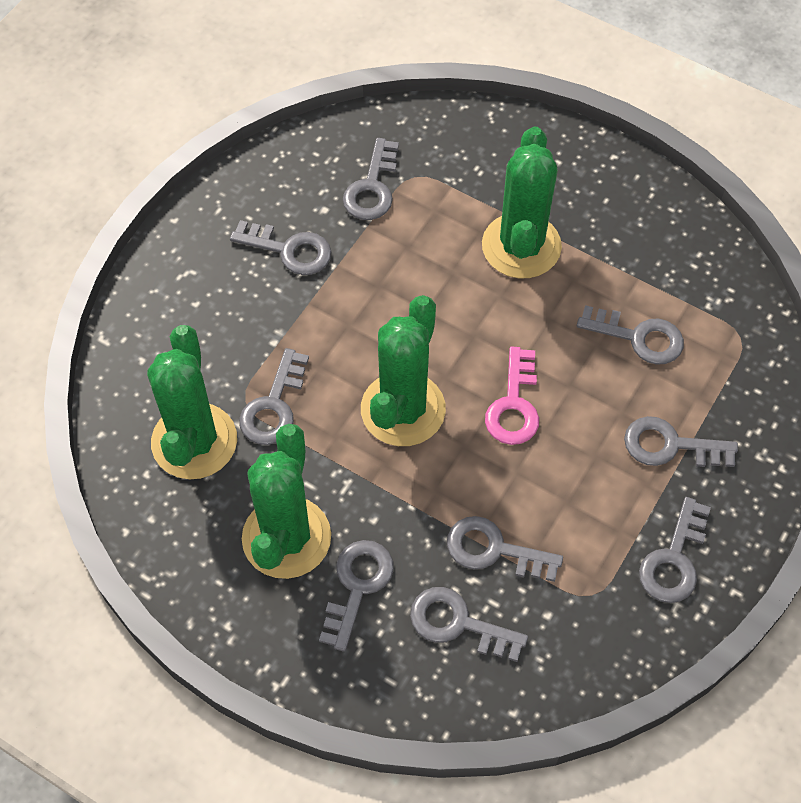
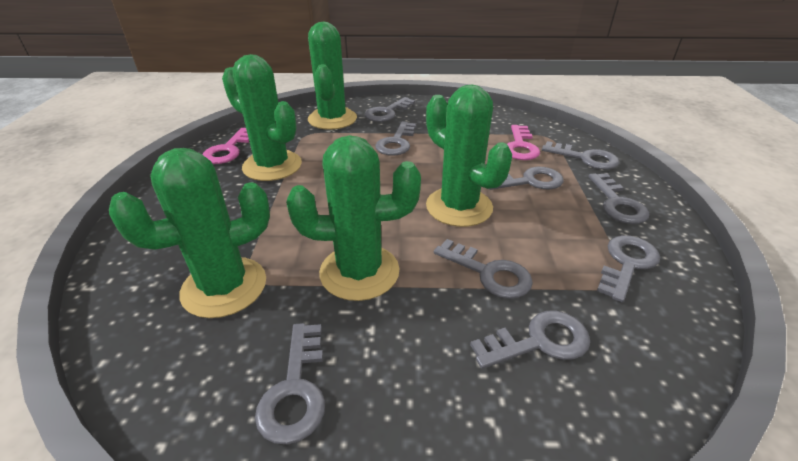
green cactus: [147,325,237,479] [242,424,331,579] [361,295,446,446] [482,127,562,278] = 4 -> [109,148,270,318] [222,54,302,181] [286,135,421,301] [308,22,357,130] [426,84,512,227] = 5
pink key: [485,347,539,445] = 1 -> [203,128,249,164] [507,125,540,160] = 2

